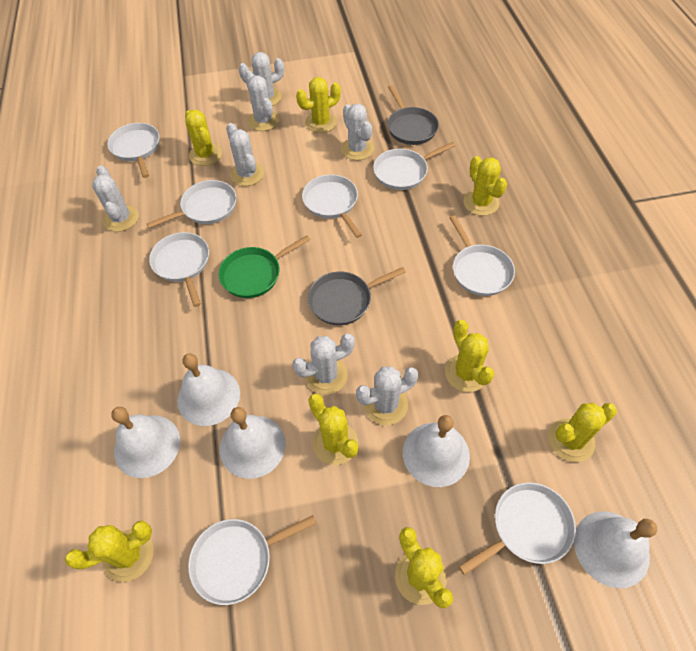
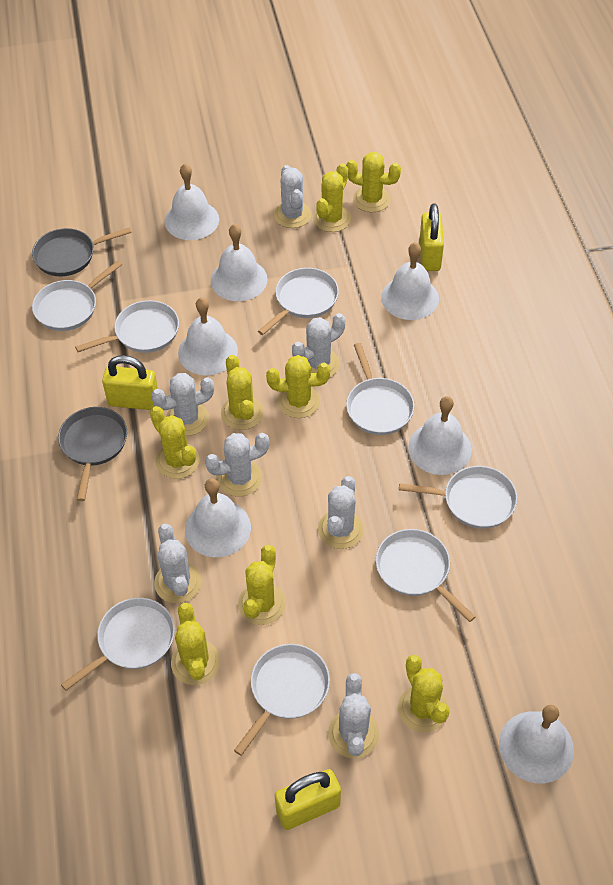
green pan: [219,235,310,298] = 1 -> none = 0
white bell: [111,407,180,478] [177,353,240,426] [220,407,285,479] [403,415,470,487] [574,511,657,588] = 5 -> [165,164,219,240] [178,297,238,376] [185,478,251,557] [211,224,268,301] [381,242,439,320] [408,396,472,475] [499,705,574,783] = 7
yellow padlock: none = 0 -> [102,355,158,410] [275,769,341,830] [419,203,444,271] = 3

